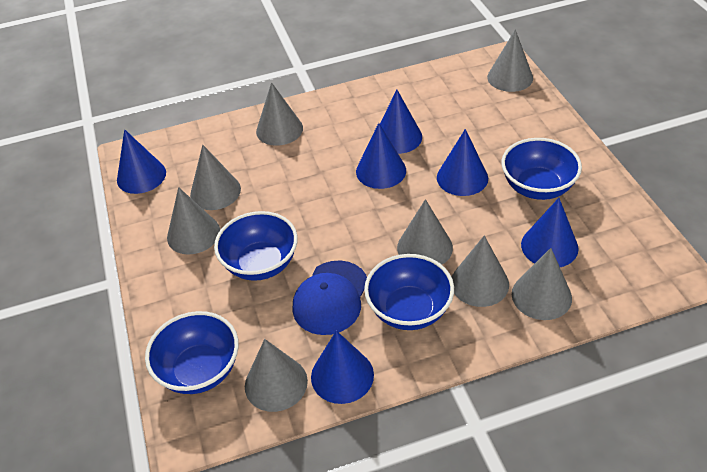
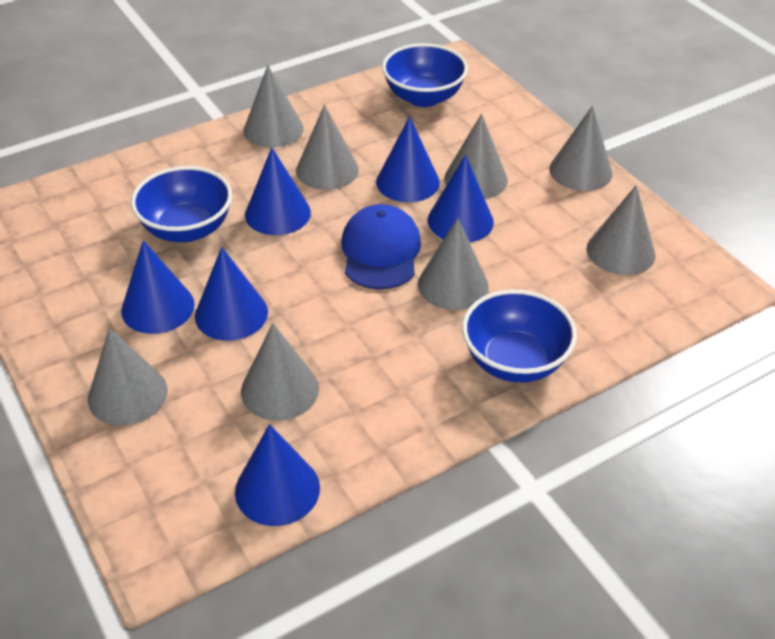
blue bowl: [145,311,239,394] [214,211,298,281] [364,254,454,330] [501,138,582,200] = 4 -> [131,166,232,242] [382,43,468,107] [462,289,577,383] = 3

